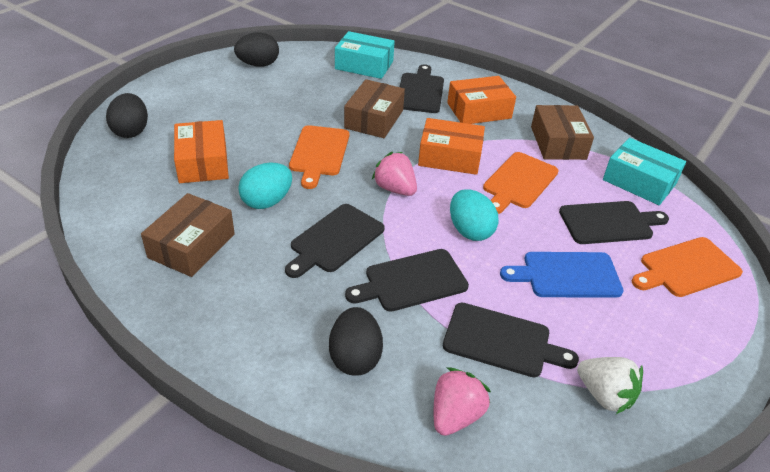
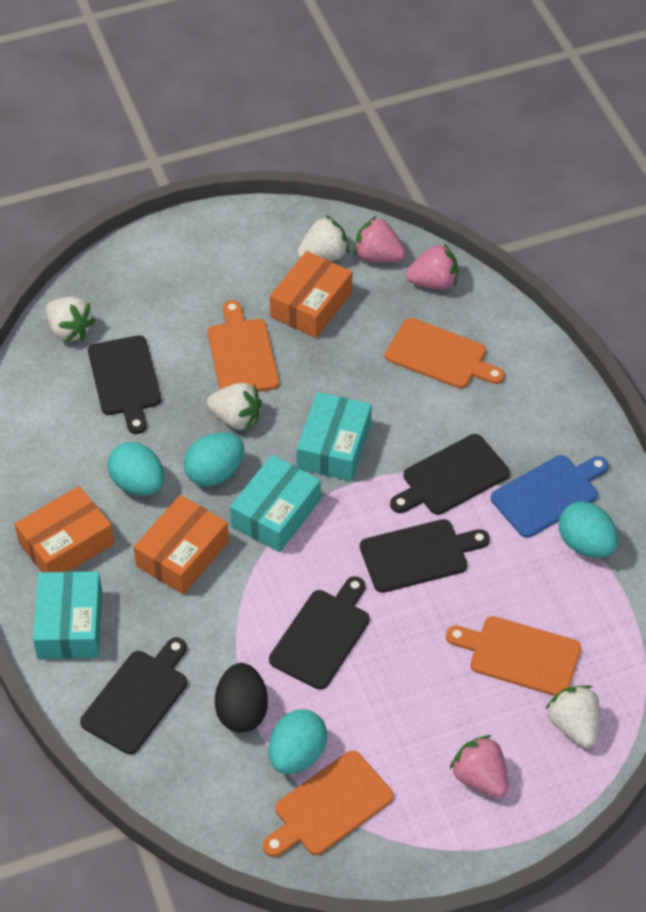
black egg: [106,93,148,138] [234,32,279,67] [329,307,383,376] = 3 -> [215,663,268,733] = 1
brown box: [141,193,235,277] [344,79,405,138] [531,105,594,160] = 3 -> none = 0
orange cutting board: [289,125,349,189] [483,152,559,214] [632,237,743,297] = 3 -> [208,300,279,392] [263,751,394,857] [385,318,505,388] [446,616,581,696] = 4
pink strawberry: [372,152,417,196] [434,368,491,436] = 2 -> [354,216,406,262] [406,243,458,290] [449,735,509,798] = 3
turquoise box: [335,31,395,79] [603,138,686,205] = 2 -> [33,571,102,659] [230,455,321,552] [297,392,372,481] = 3
turquoise egg: [238,162,292,209] [450,189,499,241] = 2 -> [107,442,165,495] [184,432,244,487] [268,710,327,774] [559,501,618,558] = 4
white strawberry: [577,357,643,414] = 1 -> [46,297,96,343] [207,383,262,431] [297,215,349,261] [545,685,600,748] = 4

